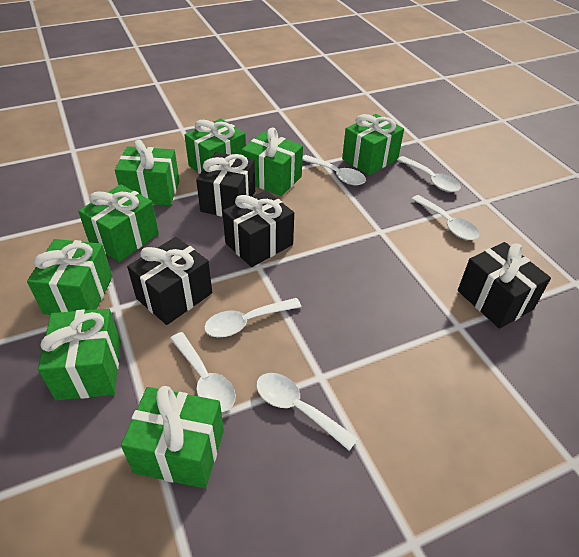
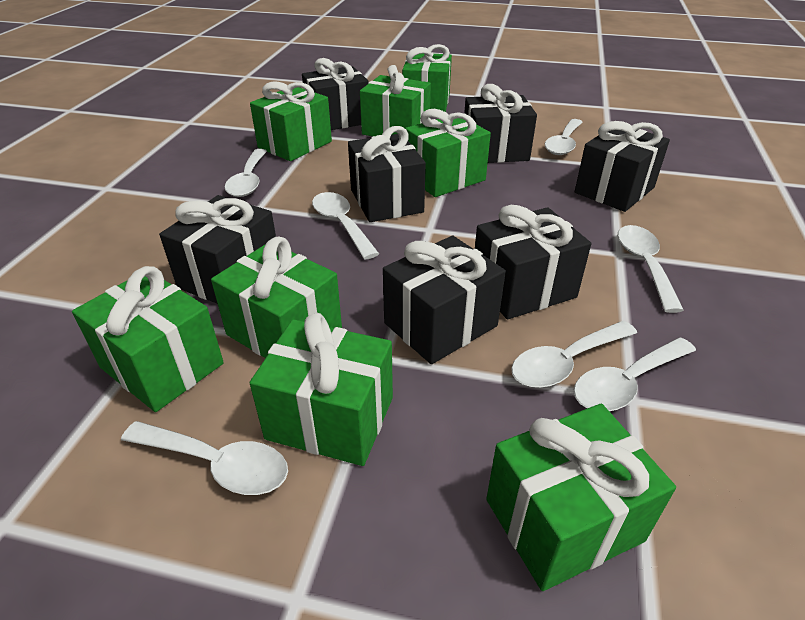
black gift: [127,237,212,325] [196,152,255,217] [222,190,294,267] [458,242,551,329] = 4 -> [159,195,276,304] [302,58,369,130] [348,126,426,222] [383,236,506,364] [464,84,537,163] [475,205,591,320] [575,121,670,212] = 7
white spoon: [170,332,236,412] [204,298,301,337] [256,373,358,451] [302,155,366,186] [397,156,461,192] [412,195,479,240] = 6 -> [121,421,288,495] [224,149,267,197] [312,192,379,260] [511,321,637,388] [545,119,583,155] [574,337,696,411] [618,225,684,313] = 7

